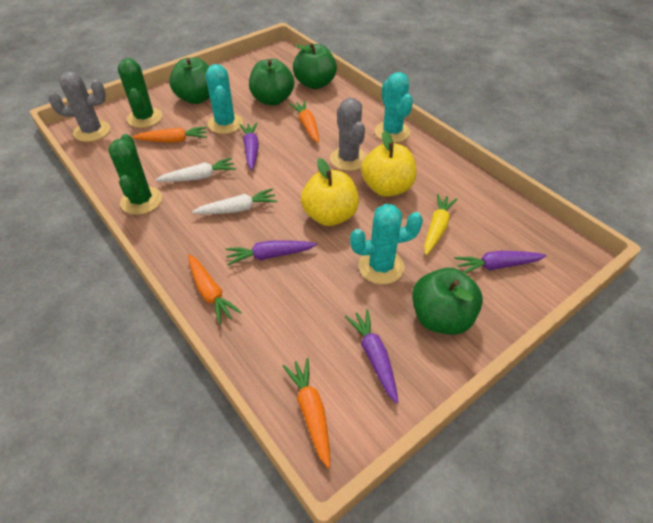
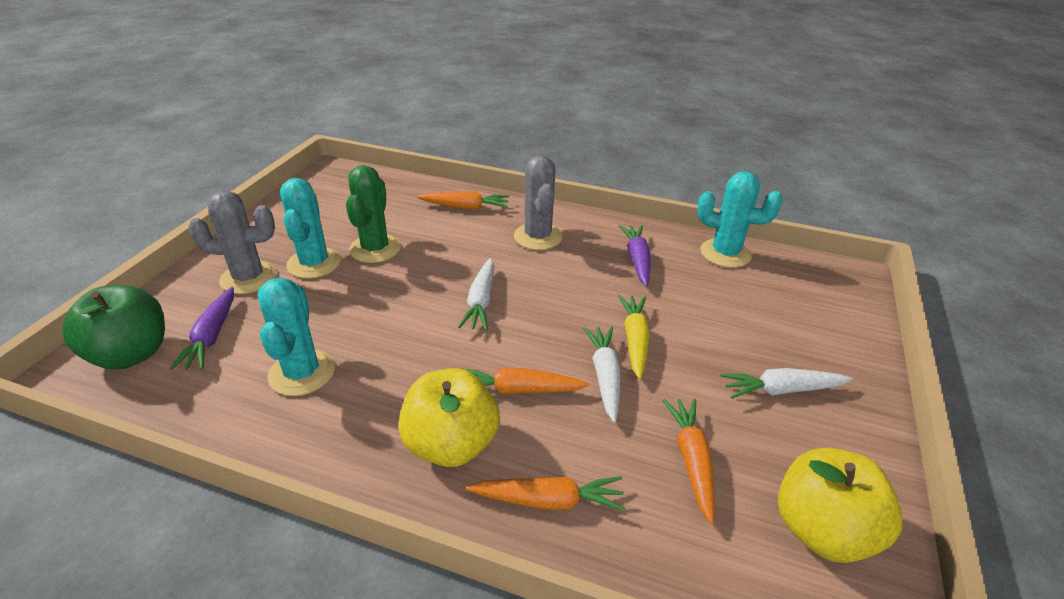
green apple: [169,58,210,104] [249,59,294,106] [293,43,337,89] [412,268,483,335] = 4 -> [62,285,165,370] = 1
green cactus: [108,134,162,215] [118,58,162,128] = 2 -> [346,165,401,263] = 1
purple carrot: [225,240,317,265] [240,123,259,170] [345,309,398,404] [454,251,547,274] = 4 -> [170,287,234,370] [619,225,650,286] = 2
white carrot: [155,157,236,182] [192,188,277,214] = 2 -> [458,258,494,330] [583,326,621,423] [721,368,853,399] = 3

